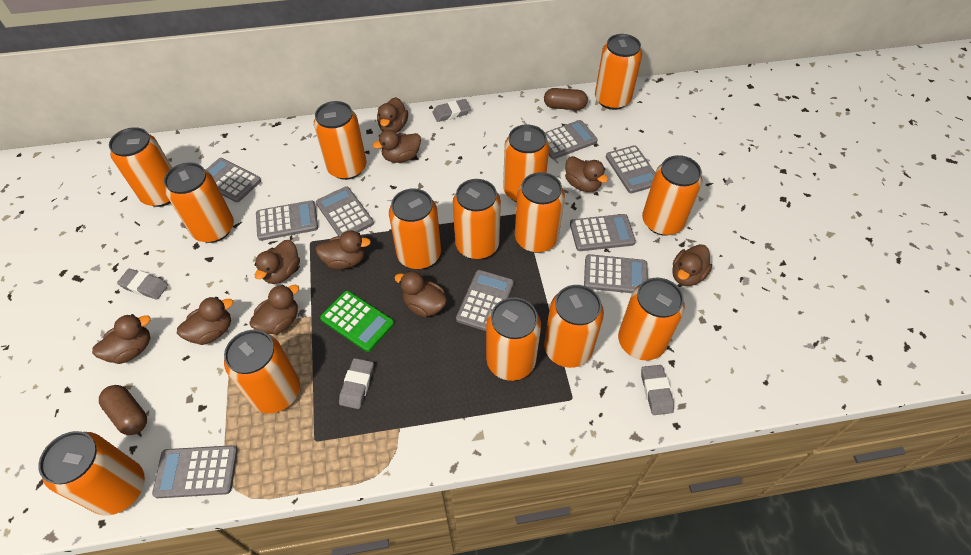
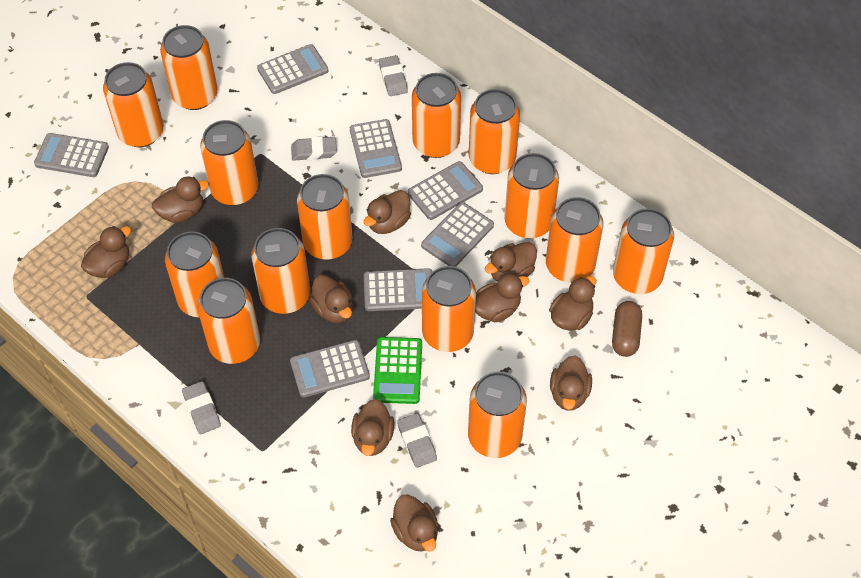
brown capsule: [99,385,147,435] [544,88,588,110] = 2 -> [612,301,642,357] = 1
grey calculator: [152,445,238,498] [206,158,261,202] [256,200,318,241] [316,186,374,236] [456,270,514,331] [545,120,598,159] [570,214,636,251] [584,254,648,293] [606,145,655,193] = 9 -> [34,133,109,177] [257,44,328,94] [290,340,370,398] [350,119,402,178] [364,268,433,311] [408,161,483,220] [421,202,494,267] = 7

